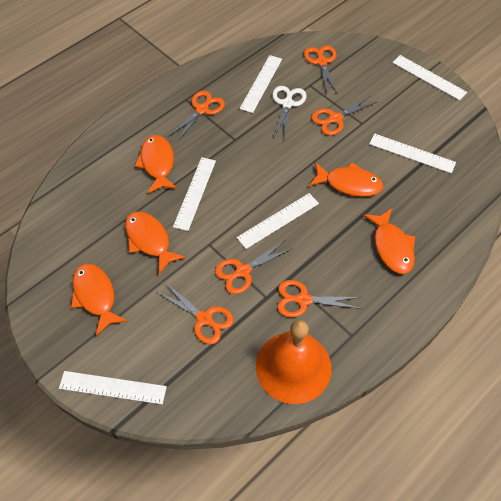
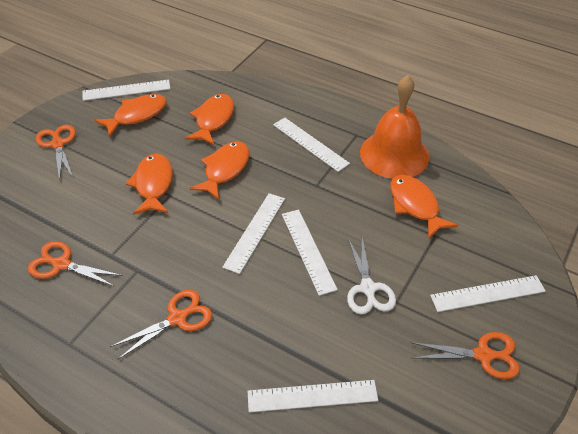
orange scissors: [157,283,234,344] [169,91,225,142] [215,240,293,294] [277,280,362,318] [304,45,338,94] [311,96,377,135] = 6 -> [28,241,123,287] [36,125,76,181] [110,290,212,359] [411,332,520,379] = 4

